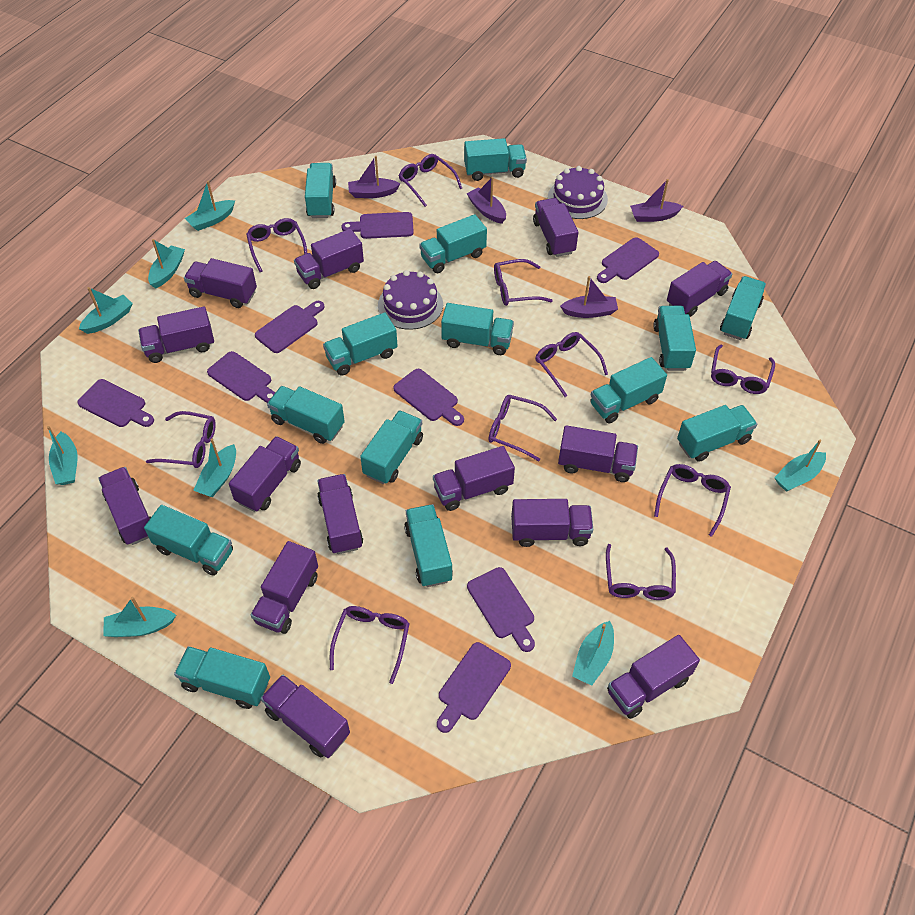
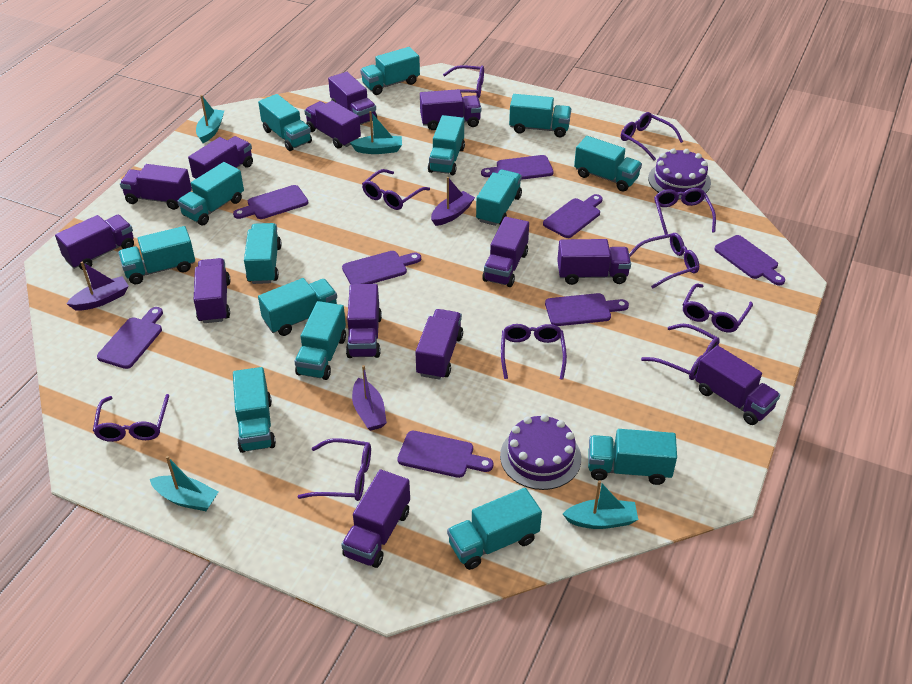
purple boat: [348,156,400,198] [467,177,506,224] [560,276,618,318] [630,179,683,222] = 4 -> [66,262,128,311] [352,365,387,431] [431,177,475,226] = 3
purple truck: [98,467,151,545] [138,306,214,363] [184,258,257,308] [229,436,301,512] [251,541,318,634] [261,674,350,758] [294,229,364,289] [317,474,363,554] [433,446,515,511] [511,499,594,547] [533,198,578,257] [558,425,638,482] [607,635,700,719] [667,261,732,317] = 14 -> [55,215,134,270] [120,164,192,210] [188,136,253,179] [194,258,231,323] [304,101,361,149] [328,72,377,125] [341,470,410,568] [346,284,382,358] [415,309,463,380] [420,89,481,130] [482,217,529,287] [557,239,631,285] [695,345,780,425] = 13
turquoise boat: [47,426,78,485] [79,287,133,334] [103,597,176,637] [148,239,185,289] [185,181,235,231] [193,438,236,497] [572,621,614,686] [774,440,826,492] = 8 -> [150,456,218,511] [196,95,224,143] [350,111,402,154] [563,480,638,529] = 4

